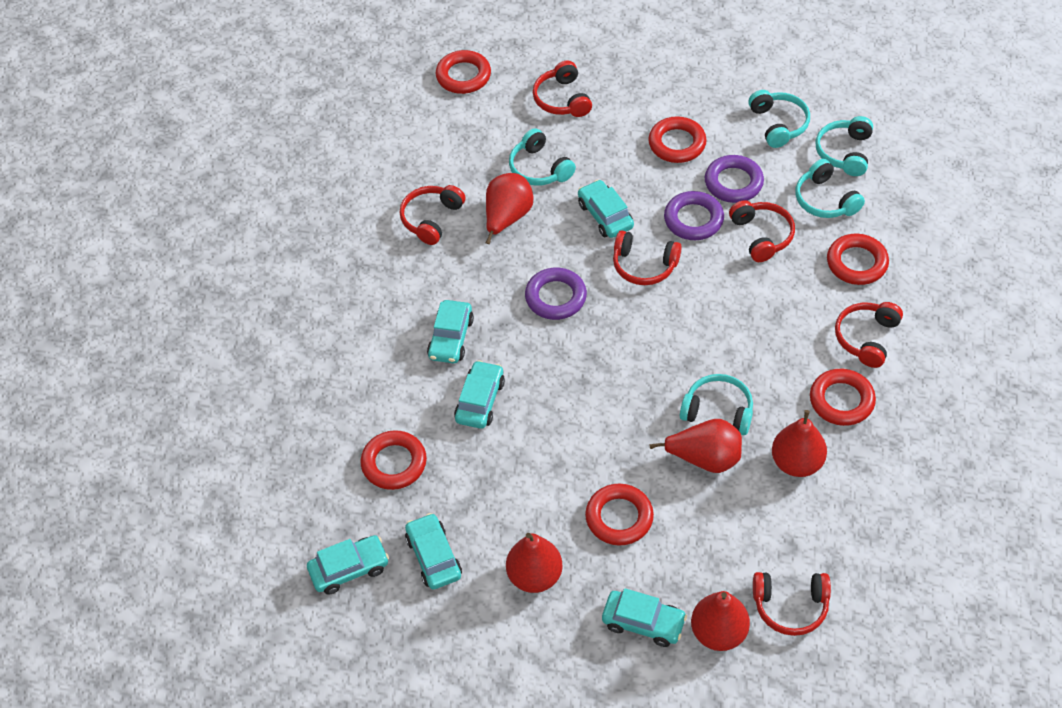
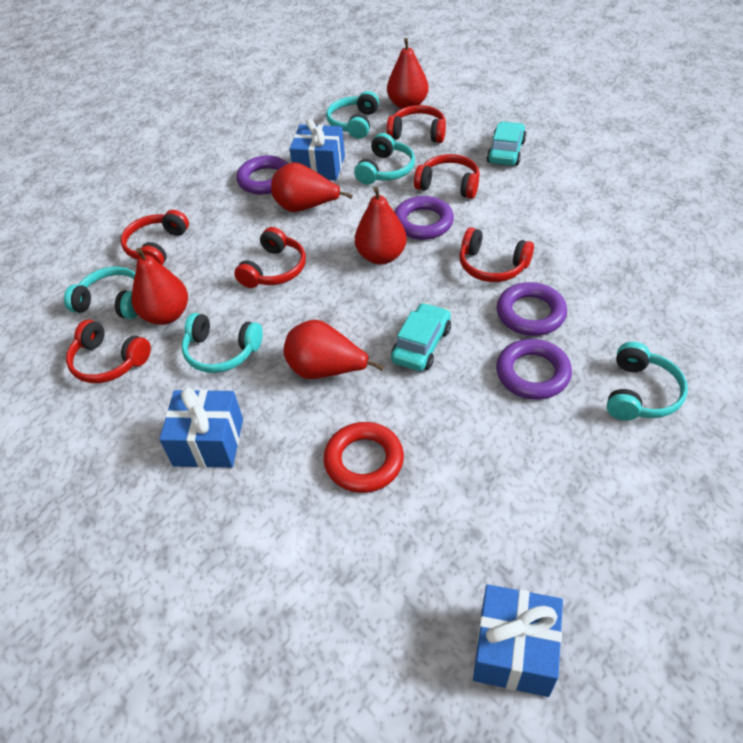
blue gift: none = 0 -> [159,387,243,468] [289,119,345,180] [473,584,563,697] = 3
purple ring: [525,267,587,320] [664,191,724,240] [705,155,764,203] = 3 -> [236,155,288,194] [394,196,454,240] [496,339,572,400] [497,282,567,336] = 4
red ring: [360,430,427,490] [435,50,491,94] [585,483,654,546] [648,117,707,163] [810,369,876,426] [827,234,889,285] = 6 -> [323,422,404,493] = 1
turquoise car: [307,535,389,595] [405,513,462,589] [427,300,474,363] [454,360,505,429] [578,180,634,238] [602,588,687,647] = 6 -> [391,303,451,371] [487,121,526,166] = 2

